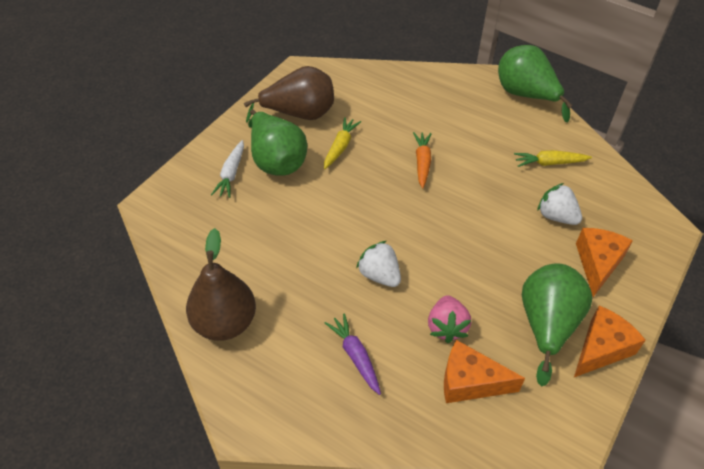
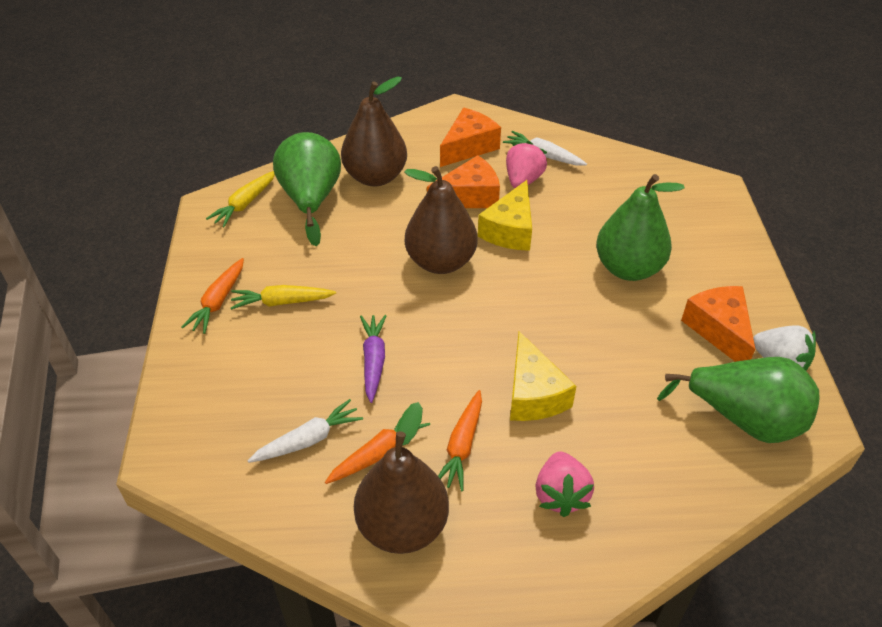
brown pear: [186,228,256,341] [244,66,334,122] = 2 -> [341,77,407,187] [354,402,449,554] [405,166,478,274] = 3
orange carrot: [413,132,431,188] = 1 -> [182,258,244,334] [325,418,430,484] [438,390,482,491] = 3
pink strawberry: [428,295,471,343] = 1 -> [506,141,547,188] [535,451,594,517] = 2
white carrot: [211,140,244,198] = 1 -> [248,399,363,463] [503,131,587,166] = 2
white strawberry: [356,241,401,287] [537,183,582,225] = 2 -> [753,325,816,371] = 1
yellow cheese: none = 0 -> [478,180,532,251] [510,331,576,421] = 2

